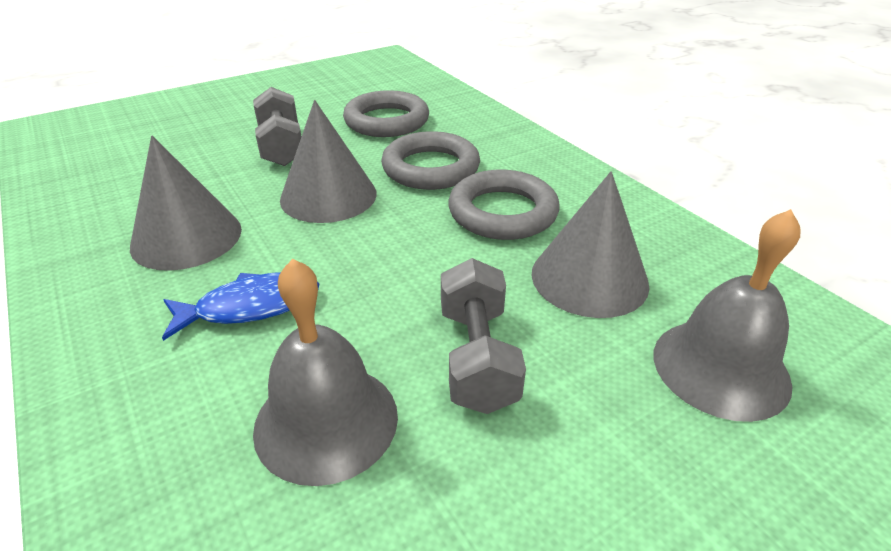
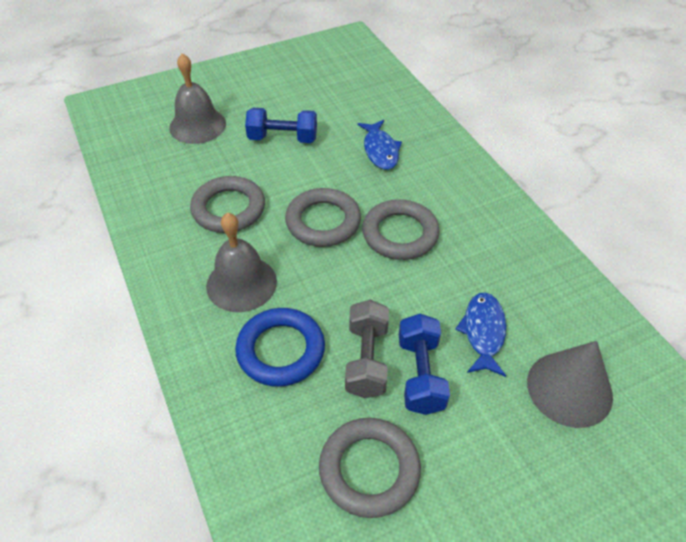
blue dumbbell: none = 0 -> [245,108,317,143] [399,314,450,415] = 2
blue fish: [162,272,319,341] = 1 -> [357,120,402,170] [455,292,506,377] = 2
blue ring: none = 0 -> [235,308,325,387] = 1
grey cone: [130,136,242,271] [280,100,377,223] [532,171,649,318] = 3 -> [527,341,613,428] = 1
grey dumbbell: [253,87,301,166] [441,258,526,414] = 2 -> [345,300,389,398] = 1
grey ring: [343,90,429,137] [381,131,480,190] [448,170,560,240] = 3 -> [190,176,265,233] [285,188,361,247] [319,418,421,518] [362,199,440,260] = 4

